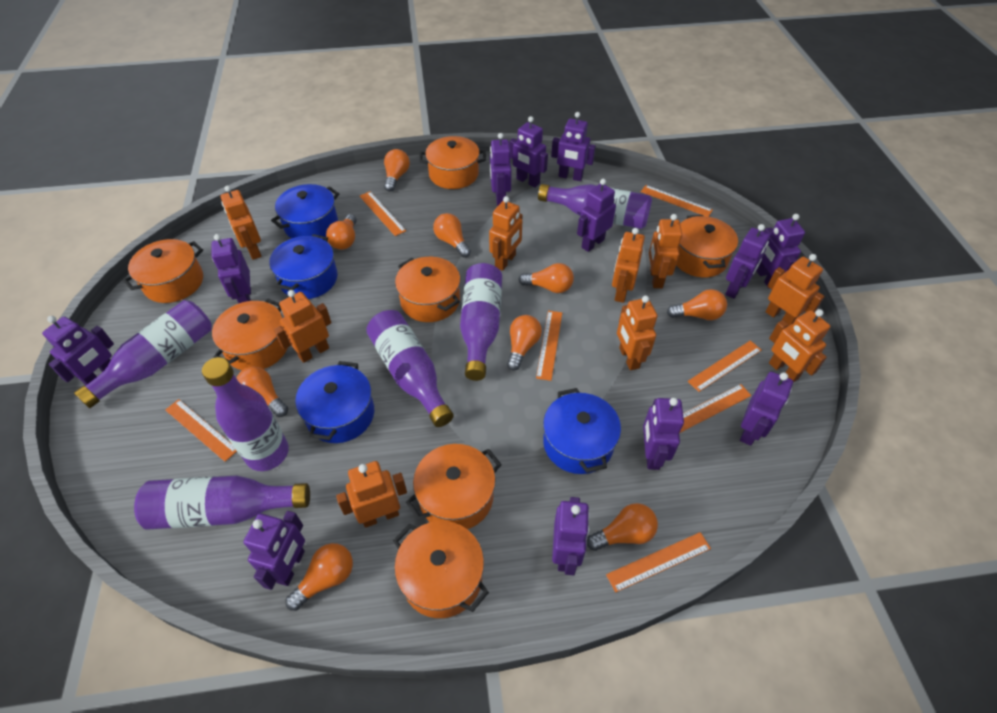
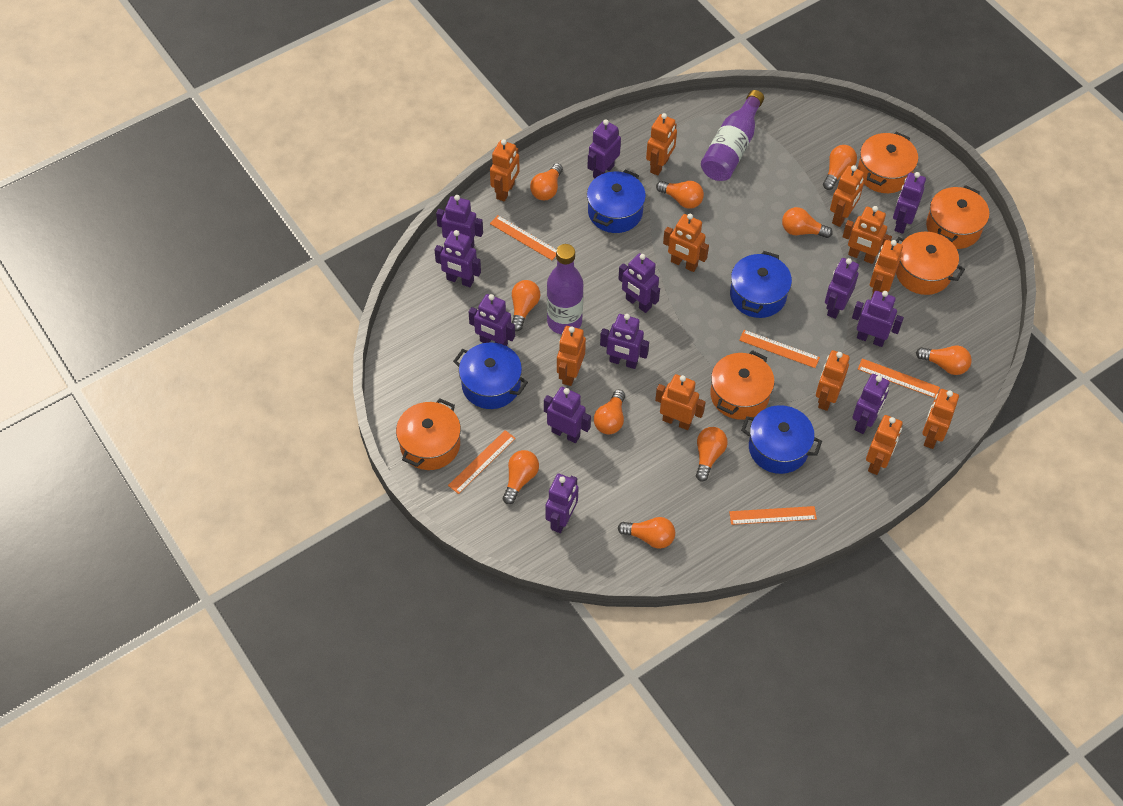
orange light bulb: [237,366,288,417] [285,543,353,611] [326,214,357,250] [384,149,410,191] [433,213,471,257] [507,315,542,371] [518,263,574,293] [587,503,658,551] [667,289,727,320] = 9 -> [503,450,539,504] [512,280,540,331] [530,163,563,200] [594,390,625,434] [618,517,675,549] [656,181,704,209] [696,427,728,481] [782,207,833,238] [823,145,857,190] [916,346,972,375] = 10
orange pot: [123,239,203,303] [212,299,287,370] [393,521,489,618] [395,257,460,322] [406,444,502,529] [419,136,486,189] [676,215,738,277] = 7 -> [396,399,461,470] [710,350,774,420] [858,132,918,193] [896,232,965,295] [926,185,989,249] = 5
orange robot: [221,185,262,260] [274,290,331,363] [336,461,407,528] [489,196,523,271] [612,228,645,303] [617,296,658,370] [649,214,682,288] [765,254,825,326] [769,309,830,382] = 9 -> [490,139,520,201] [557,326,586,386] [646,113,677,176] [655,374,705,430] [663,214,709,272] [816,350,850,411] [830,165,864,227] [843,206,892,264] [866,415,903,475] [870,240,903,298] [922,389,959,449] = 11
orange ruler: [165,399,237,462] [360,192,406,236] [536,311,562,381] [606,532,711,593] [641,185,713,217] [680,384,752,433] [688,340,762,392] = 7 -> [448,430,516,494] [490,215,557,260] [729,506,817,525] [739,330,820,368] [858,358,940,398] = 5
purple bottle: [74,300,212,408] [134,476,310,530] [202,357,289,471] [366,310,454,427] [460,263,502,381] [538,184,652,229] = 6 -> [547,244,583,334] [701,90,764,181] = 2

